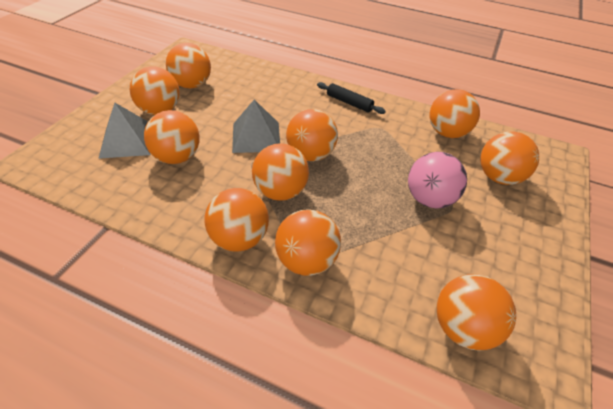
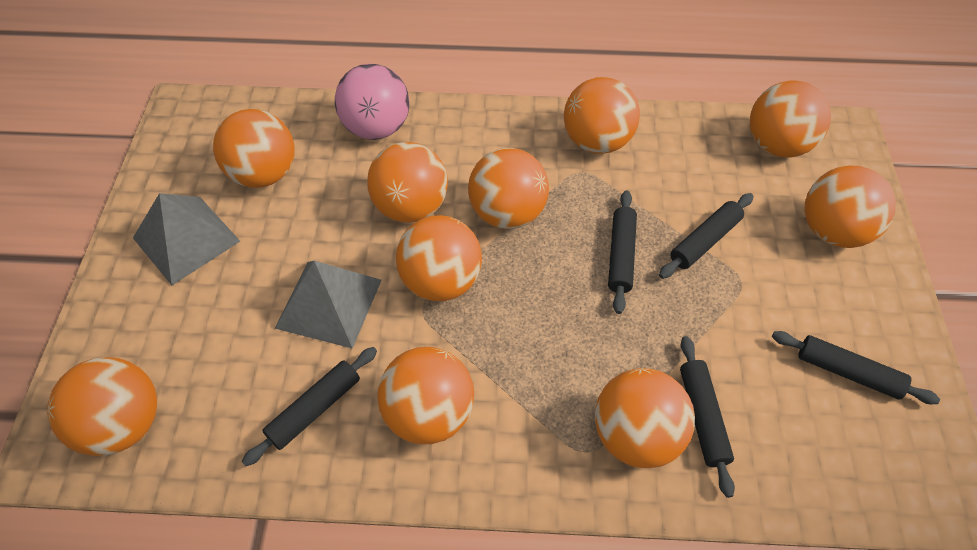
black rolling pin: [317,82,386,114] = 1 -> [242,347,377,466] [608,190,637,314] [659,193,754,279] [680,336,735,498] [772,331,940,404] = 5

